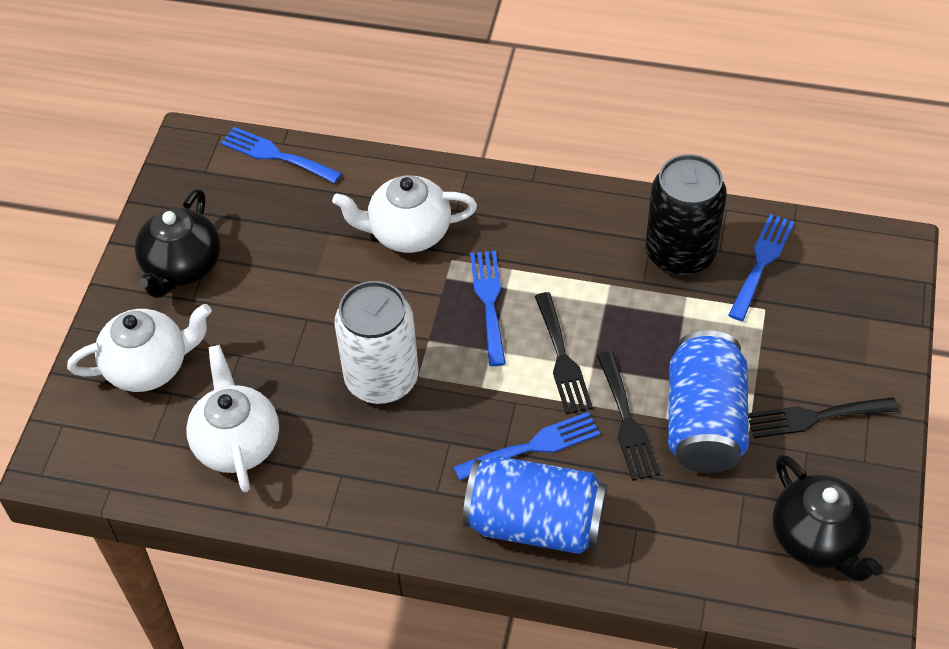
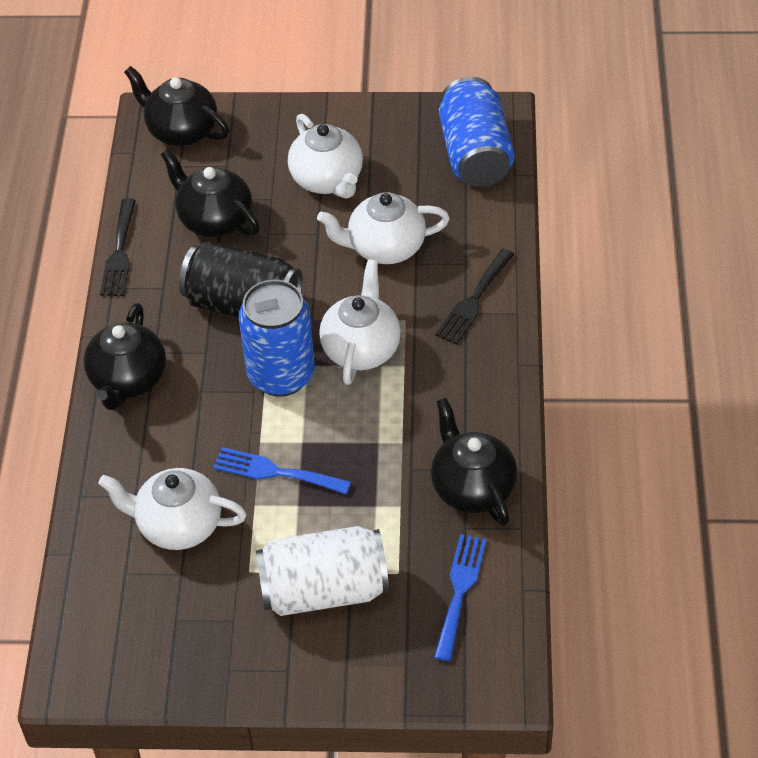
black fork: [535,292,593,415] [597,351,660,481] [748,397,899,438] = 3 -> [100,198,136,296] [435,249,515,345] = 2
black teapot: [135,189,220,298] [772,455,883,582] = 2 -> [84,303,166,410] [124,66,229,146] [161,149,260,237] [431,398,517,526] = 4
blue fork: [221,127,342,184] [453,412,600,481] [470,251,506,366] [728,214,794,321] = 4 -> [213,447,351,494] [434,534,487,661] = 2
white teapot: [67,304,212,392] [186,345,279,492] [332,175,477,253] = 3 -> [98,468,247,550] [288,114,363,199] [317,192,450,264] [319,259,401,385] = 4

